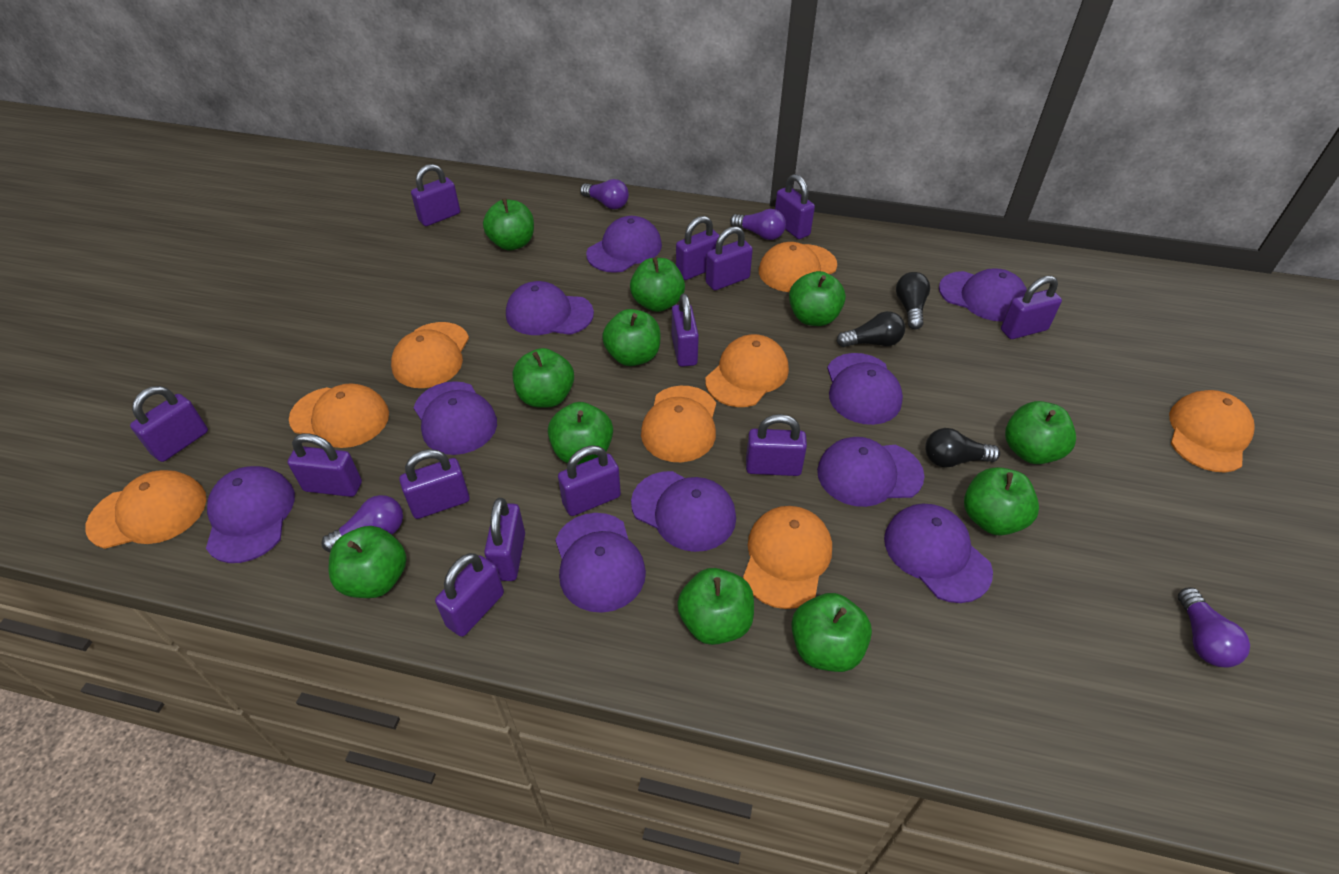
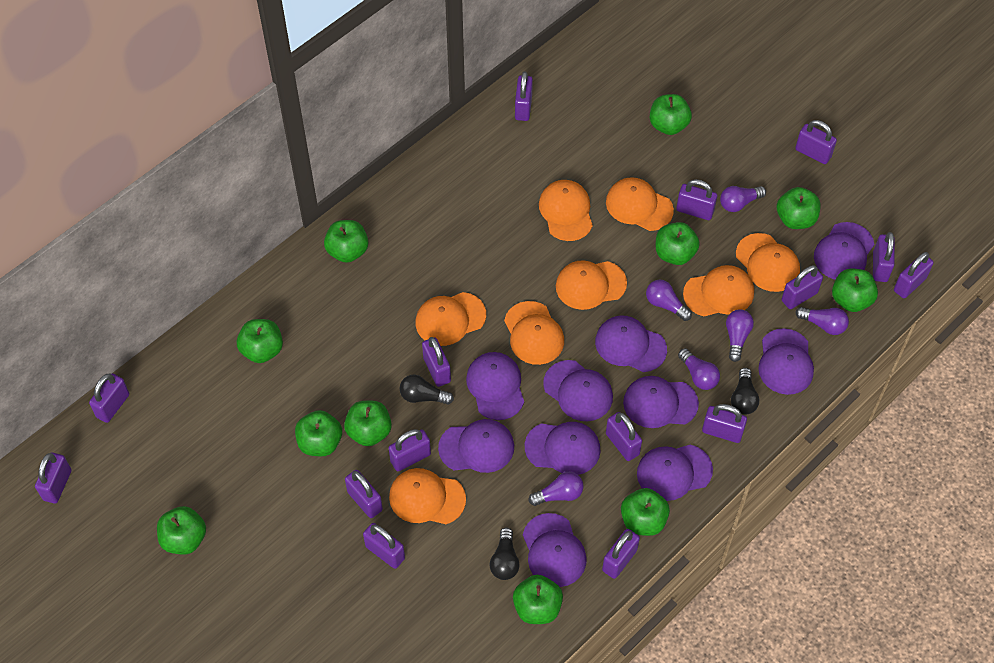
purple light bulb: [321,495,403,552] [580,179,629,209] [730,209,786,240] [1178,587,1250,667] = 4 -> [528,472,583,506] [646,280,692,321] [678,348,720,390] [720,186,766,212] [726,309,754,362] [795,307,849,335] = 6
purple padlock: [130,386,208,462] [288,433,362,497] [399,449,470,519] [411,164,460,226] [435,553,504,637] [484,498,525,581] [558,445,621,516] [672,293,699,367] [676,216,720,280] [706,226,753,290] [746,414,807,476] [775,174,815,239] [1001,276,1062,339] = 13 -> [35,453,72,504] [89,373,129,423] [345,470,383,518] [363,523,405,569] [388,429,431,471] [422,337,451,387] [515,71,533,121] [602,529,640,579] [606,412,642,461] [676,179,717,220] [702,404,747,443] [782,265,823,309] [795,120,837,164] [873,232,895,282] [894,252,934,298] = 15

